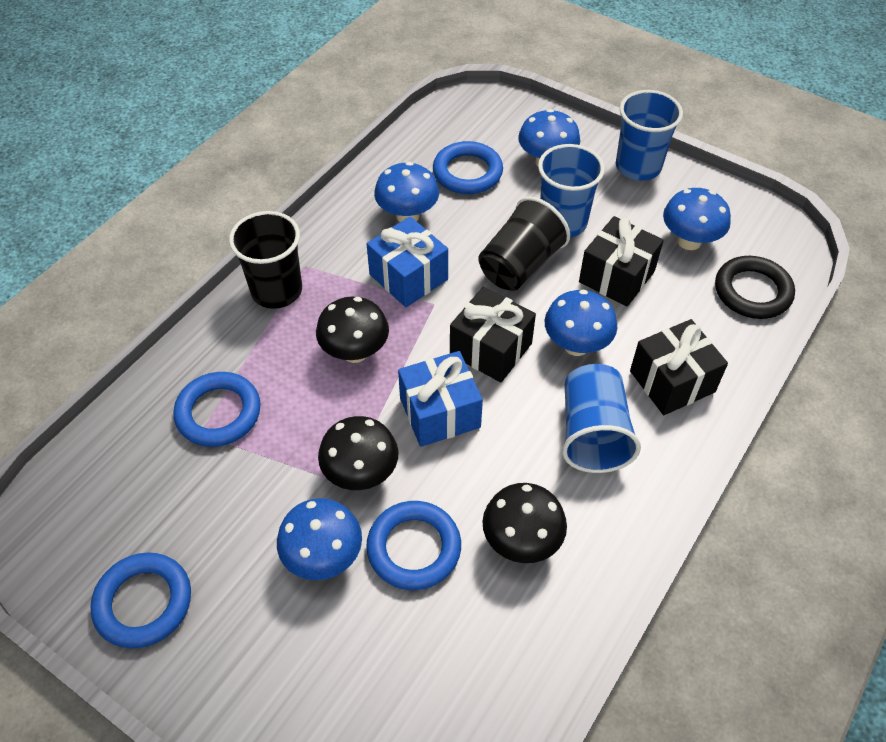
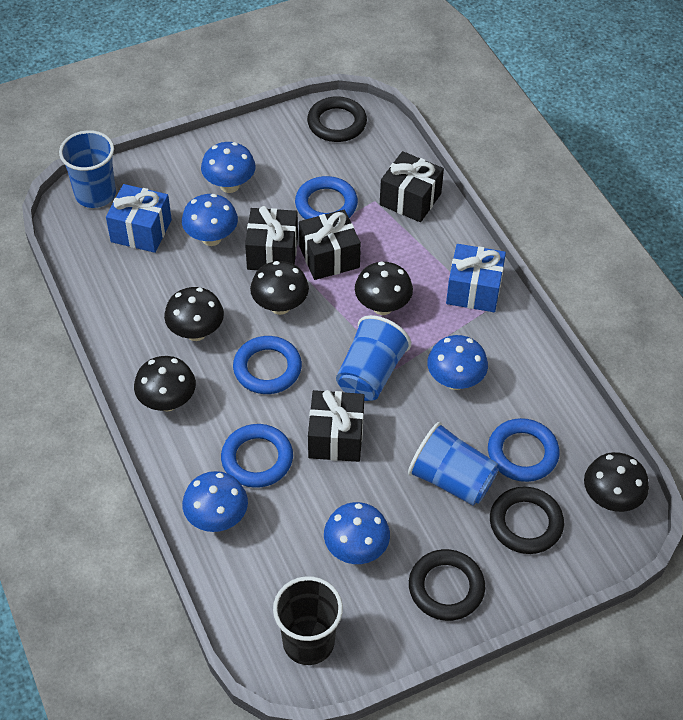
black cup: [229,211,302,309] [478,197,570,291] = 2 -> [273,576,343,665] = 1
black gift: [450,287,536,383] [579,216,664,307] [630,319,728,415] = 3 -> [245,206,298,270] [299,210,361,280] [308,390,364,462] [380,151,444,222] = 4
black mushroom: [316,297,389,363] [318,416,399,490] [482,483,567,563] = 3 -> [134,356,196,411] [164,287,224,341] [250,261,309,315] [355,262,413,315] [584,452,649,512] = 5
black ring: [715,256,795,319] = 1 -> [307,96,367,142] [409,549,485,621] [490,487,564,554] = 3

